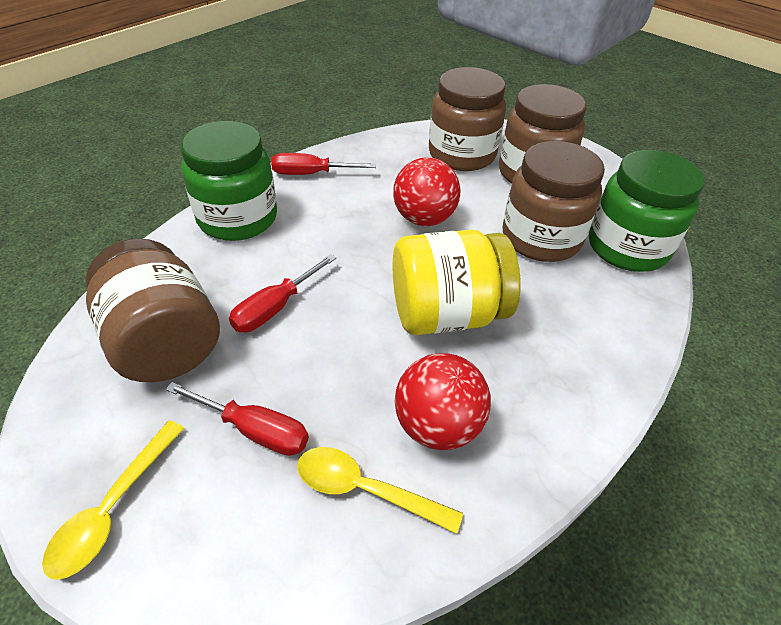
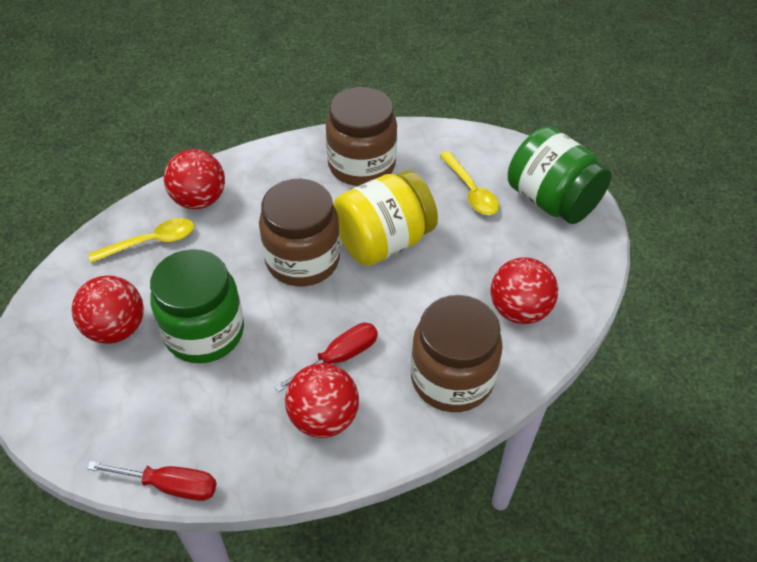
brown jar: [85,239,220,382] [429,67,506,171] [499,84,587,184] [503,141,605,262] = 4 -> [259,179,340,286] [326,87,397,186] [411,295,503,412] = 3
red ball: [393,157,460,226] [395,353,491,450] = 2 -> [72,275,144,344] [164,149,225,209] [285,363,359,438] [491,257,558,324] = 4
red screwdriver: [165,382,309,456] [229,254,336,332] [271,153,376,175] = 3 -> [87,461,217,501] [274,323,378,393] = 2

